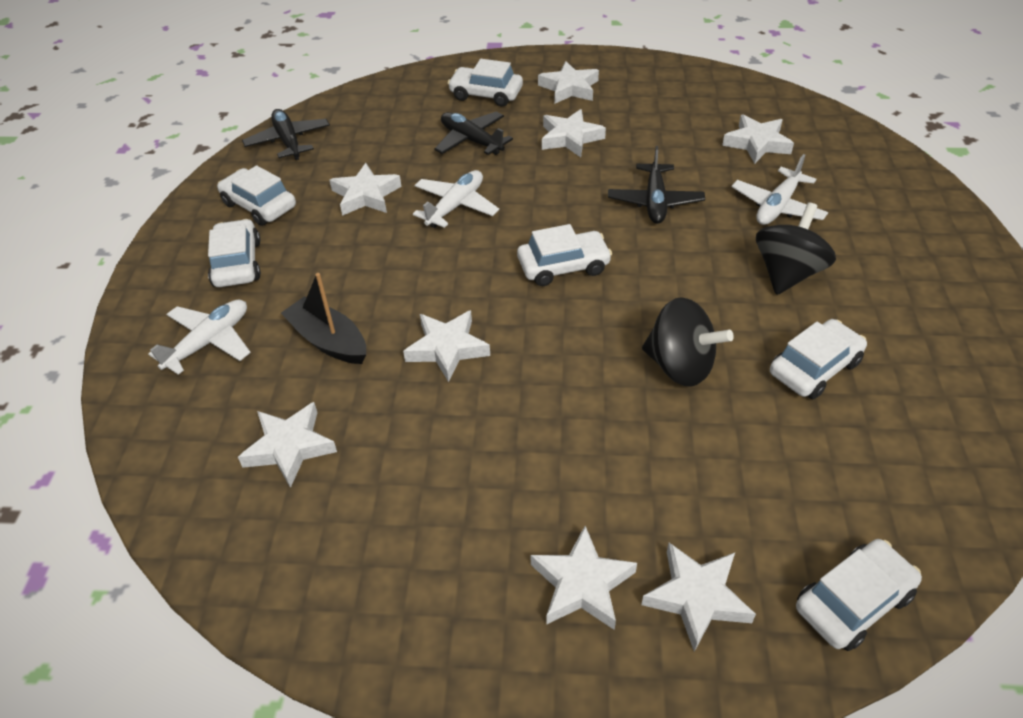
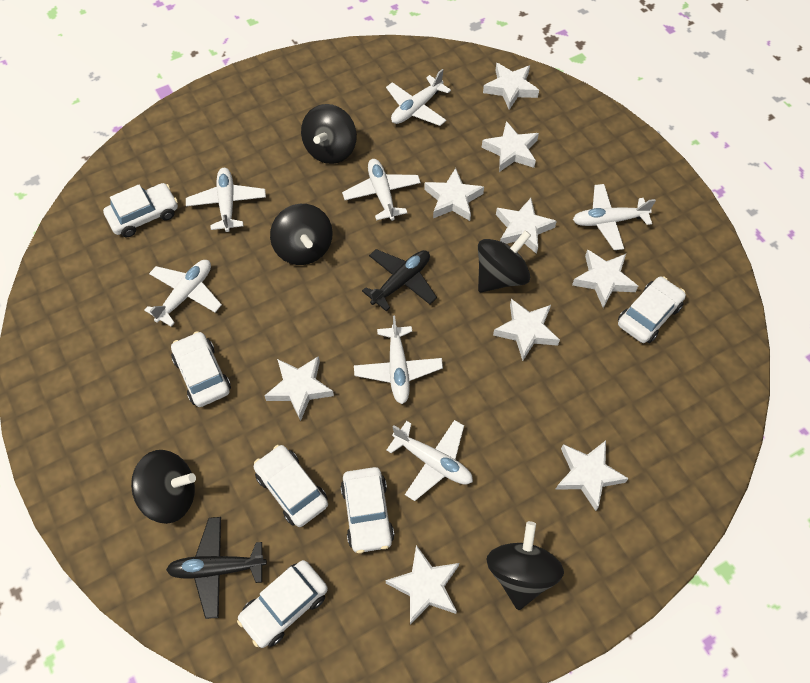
black boat: [281,273,366,364] = 1 -> none = 0
black plane: [242,109,330,160] [434,112,513,155] [608,146,705,224] = 3 -> [166,517,267,619] [362,249,437,311] = 2
black spinning top: [642,297,734,387] [756,202,836,295] = 2 -> [131,450,196,524] [270,204,333,265] [301,104,357,164] [478,230,531,292] [486,521,564,610] = 5
white plane: [149,300,251,375] [413,170,499,228] [732,154,828,225] = 3 -> [144,260,222,327] [186,168,266,232] [342,159,421,221] [354,316,443,404] [386,69,451,126] [386,420,473,501] [573,184,656,250] = 7
white star: [238,402,337,488] [330,163,402,216] [403,310,490,382] [531,526,637,630] [538,61,599,104] [542,109,606,157] [641,543,756,652] [722,115,794,164] = 8 -> [264,356,334,421] [385,545,459,625] [424,168,484,221] [482,121,539,172] [483,63,539,110] [493,299,560,361] [496,198,557,254] [555,441,629,511] [572,249,638,308] = 9

